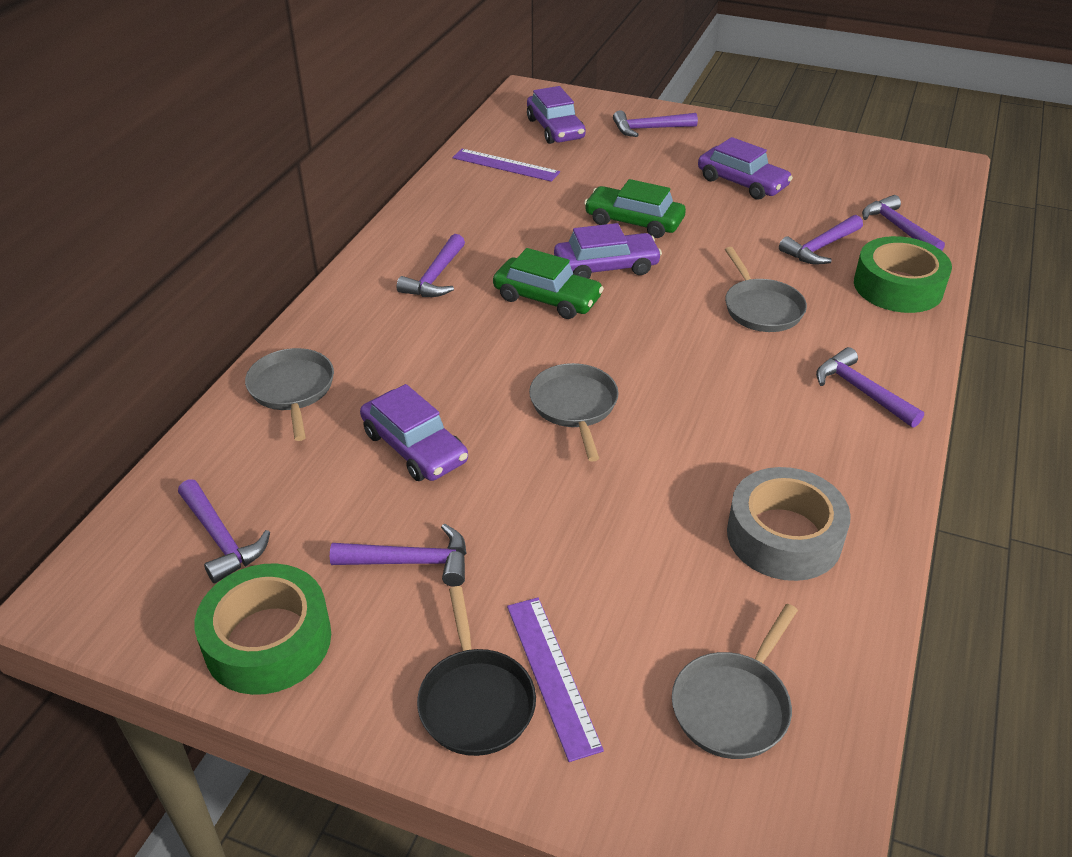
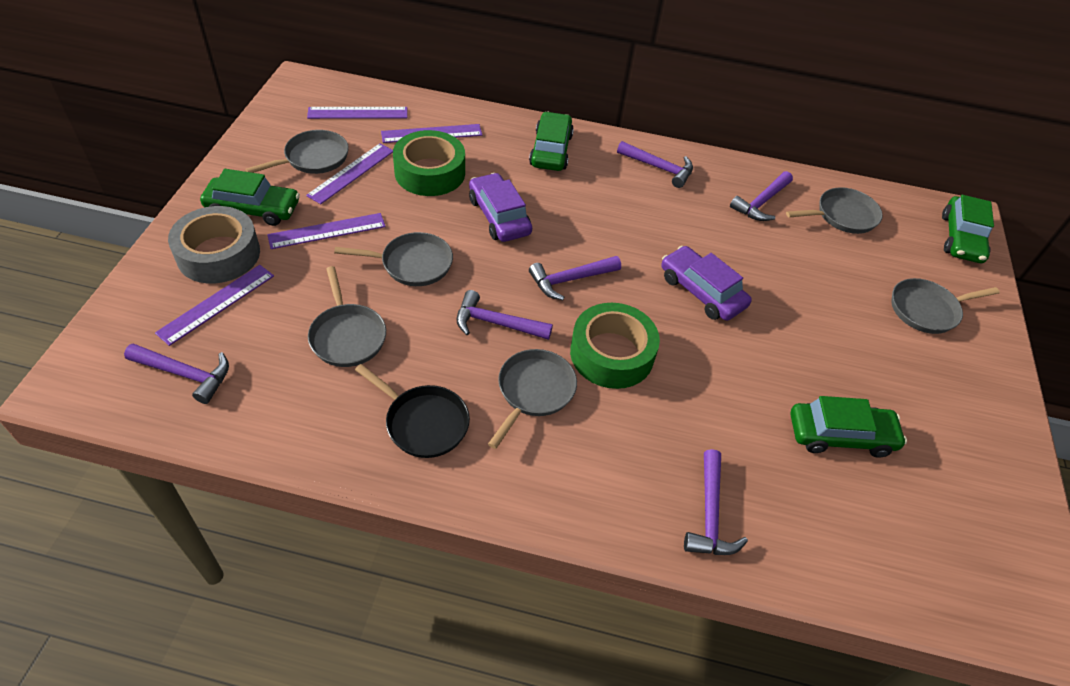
green car: [493,248,604,319] [584,179,686,238] = 2 -> [200,169,300,226] [529,112,574,171] [790,396,907,458] [942,195,994,263] = 4
grey pan: [245,348,334,441] [529,363,619,461] [672,604,798,759] [725,247,807,332] = 4 -> [245,130,349,174] [308,266,386,367] [334,232,453,286] [488,349,577,449] [786,187,883,234] [891,278,1000,334] = 6
purple car: [360,384,468,481] [527,86,586,144] [554,223,662,279] [698,137,793,200] = 4 -> [469,173,532,242] [661,246,752,321] = 2
purple hammer: [178,479,270,583] [330,523,466,587] [397,234,465,297] [613,110,698,137] [779,215,863,264] [816,347,924,428] [862,195,945,251] = 7 -> [124,343,229,404] [457,290,553,340] [529,256,621,300] [617,141,693,188] [684,449,748,555] [730,171,793,221] = 6
purple ruler: [452,149,560,182] [507,598,604,762] = 2 -> [155,265,274,346] [267,213,386,249] [306,143,393,204] [307,107,407,119] [381,124,482,143] = 5

